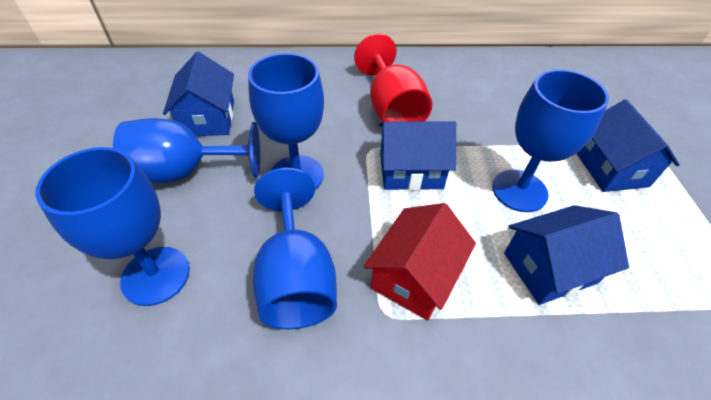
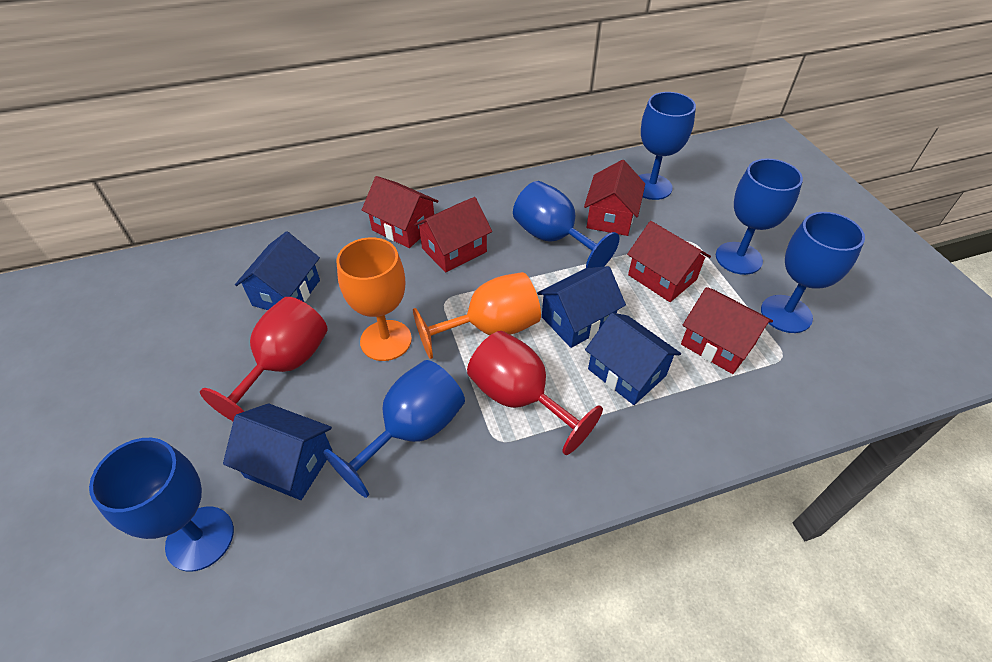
blue goblet: [35,147,190,306] [113,118,260,183] [248,53,324,190] [253,168,337,329] [492,69,609,212] = 5 -> [89,438,234,572] [323,360,465,498] [513,181,619,268] [638,92,696,200] [716,158,803,275] [761,212,865,333] = 6
orange goblet: none = 0 -> [337,237,412,361] [413,272,541,359] = 2
red goblet: [354,34,432,122] = 1 -> [200,297,328,421] [467,331,603,455] = 2
red house: [364,203,476,321] = 1 -> [362,176,439,248] [414,197,492,272] [584,160,645,236] [627,221,711,302] [681,287,773,374] = 5

